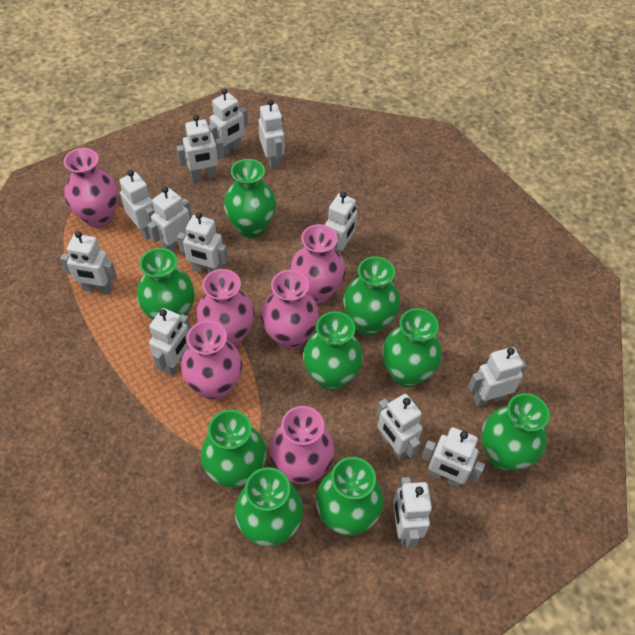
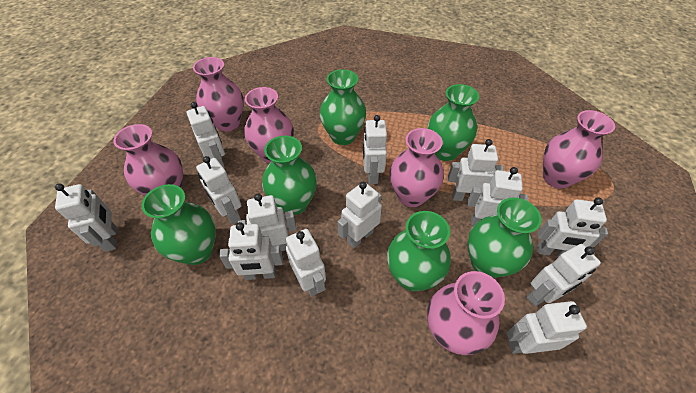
green vase: [137,248,195,320] [201,410,266,488] [224,159,276,238] [235,467,303,546] [303,311,363,391] [316,457,383,535] [343,256,400,336] [382,308,442,387] [482,393,550,471] = 9 -> [142,184,216,265] [262,136,317,215] [320,69,366,145] [387,211,451,291] [428,84,479,161] [468,198,542,278] = 6

